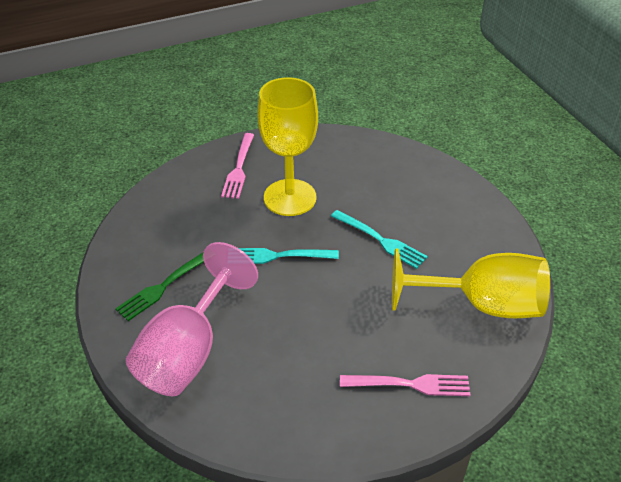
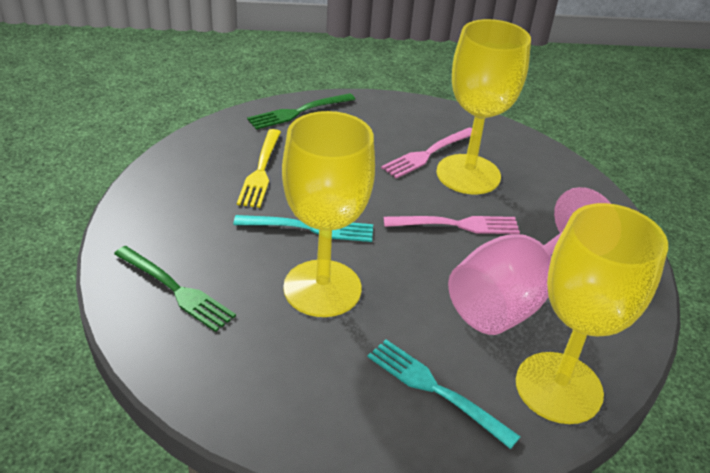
green fork: [115,253,204,321] = 1 -> [114,246,236,332] [247,93,355,129] = 2
yellow fork: none = 0 -> [237,129,281,208] = 1
yellow goblet: [257,77,318,216] [392,248,550,318] = 2 -> [282,111,375,317] [436,19,531,194] [516,203,668,424] = 3

